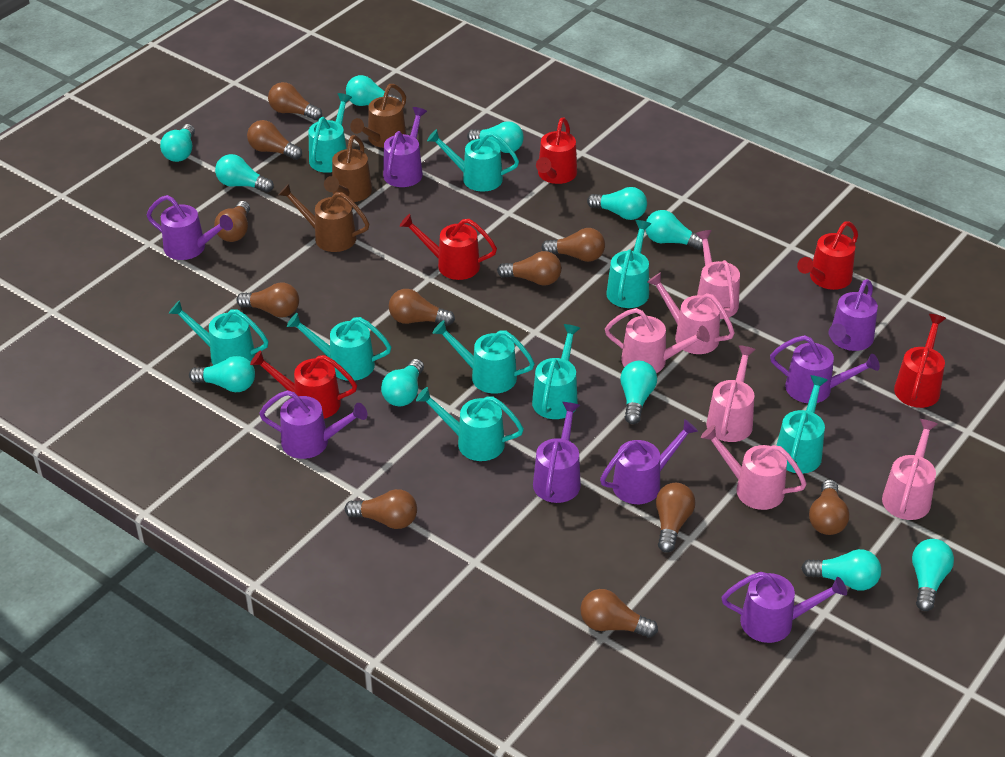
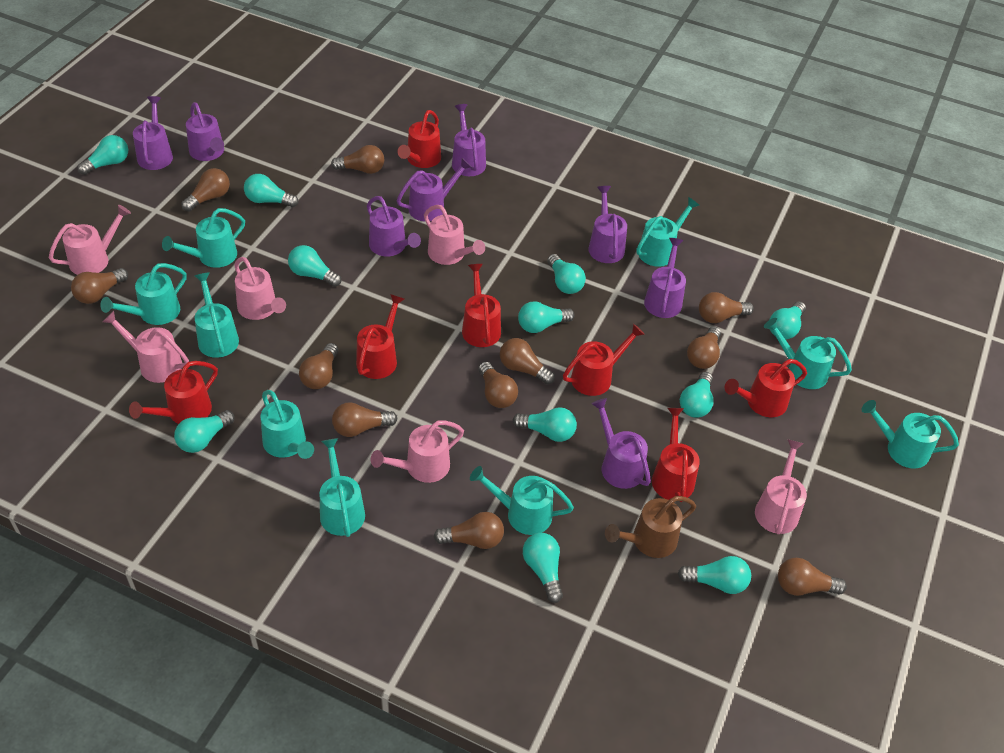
brown watering can: [279,184,369,252] [324,135,372,202] [350,84,406,148] = 3 -> [605,496,696,558] = 1
red watering can: [250,350,357,419] [400,214,497,280] [536,117,577,184] [797,221,858,290] [894,314,946,408] = 5 -> [129,361,218,424] [356,294,404,379] [397,110,441,168] [462,264,501,347] [563,324,645,396] [652,408,700,502] [725,359,807,417] = 7

